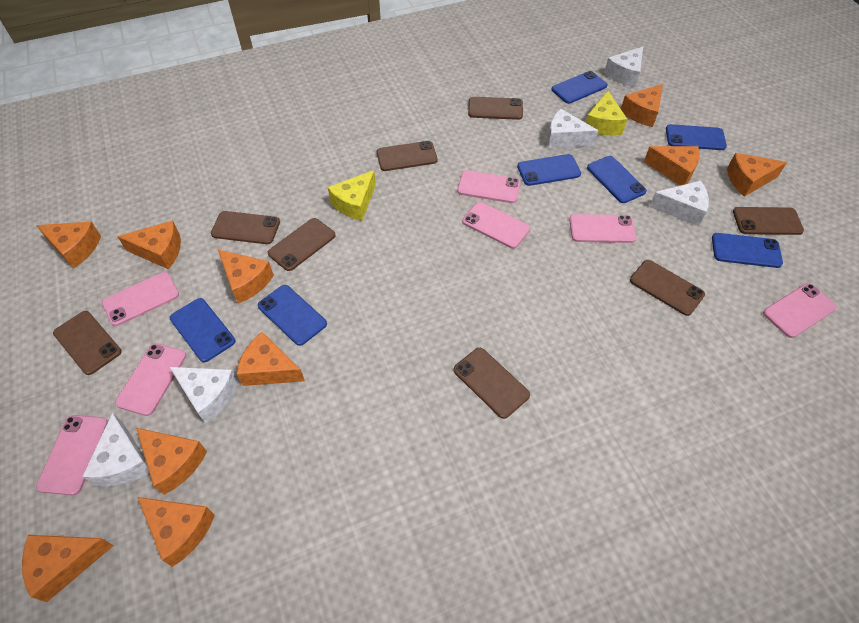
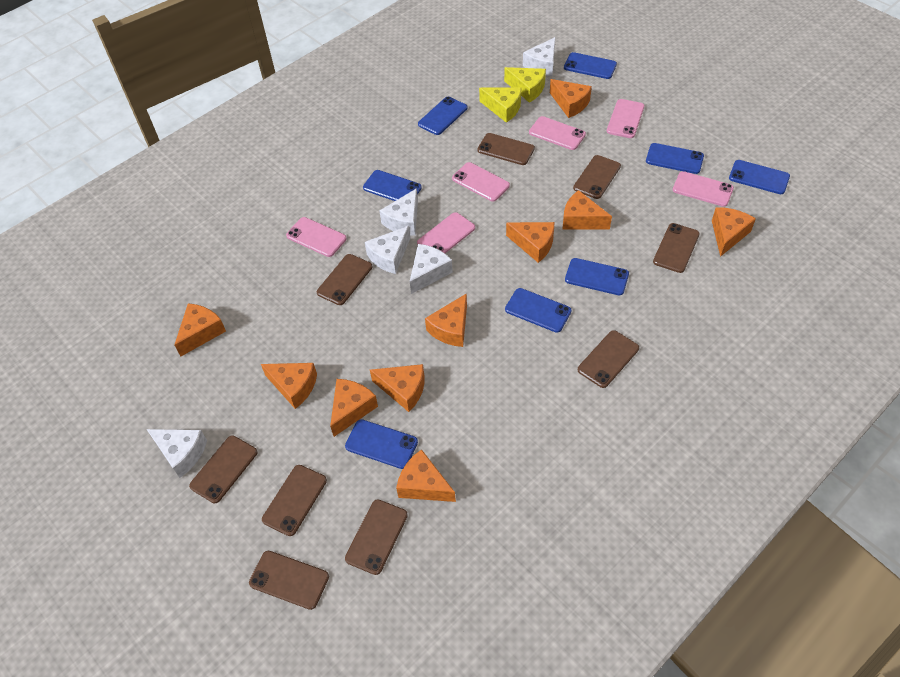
blue phone: [170,298,235,362] [258,285,327,346] [517,154,581,186] [551,71,607,104] [587,156,647,203] [666,124,727,150] [712,233,783,268] = 7 -> [345,419,418,469] [363,170,422,201] [418,97,467,135] [505,288,571,333] [564,52,617,79] [565,258,629,295] [646,143,704,174] [729,160,790,194] = 8
brown phone: [53,311,122,375] [211,211,280,244] [268,218,336,271] [377,141,438,171] [454,348,530,419] [468,97,523,120] [630,260,705,316] [733,207,804,235] = 8 -> [189,436,257,503] [249,551,329,610] [262,465,327,536] [317,254,372,305] [345,499,408,575] [477,133,535,165] [573,155,621,199] [578,330,639,388] [653,223,700,273] = 9
pink phone: [36,415,108,495] [102,272,179,326] [115,343,186,416] [457,170,521,203] [462,202,530,249] [569,214,637,243] [763,283,837,338] = 7 -> [286,217,347,257] [417,212,475,253] [452,162,510,201] [529,116,586,150] [607,99,645,138] [673,171,734,207] = 6

